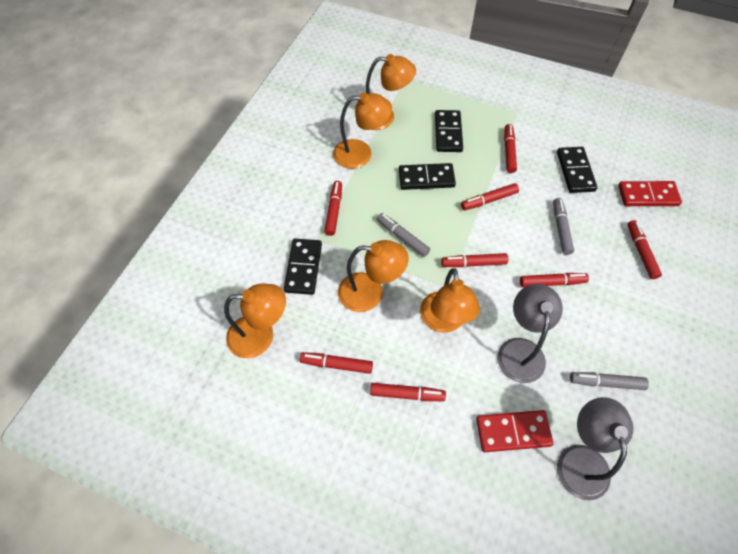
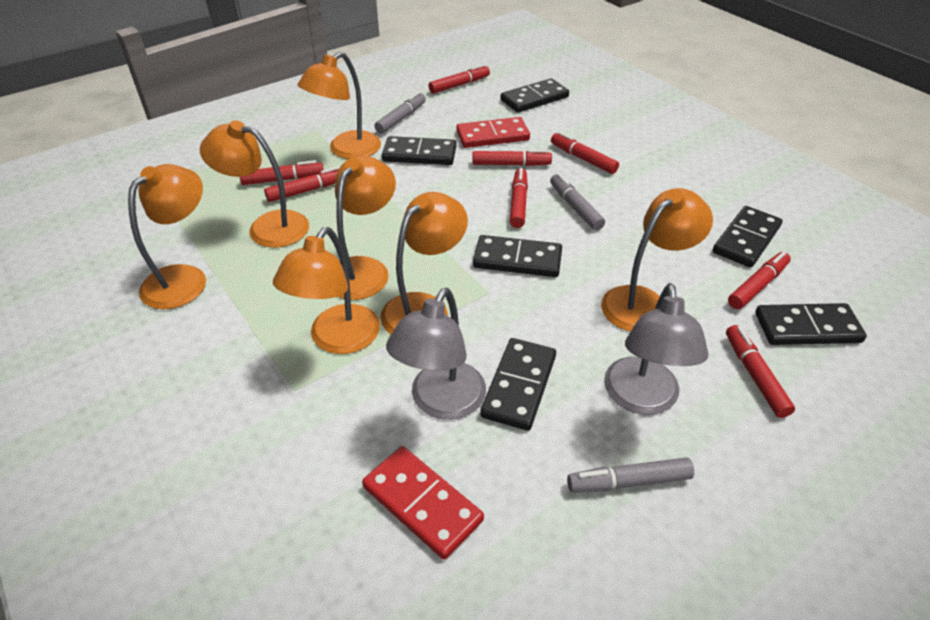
black domino: [284,239,322,295] [399,163,456,190] [435,110,463,152] [557,147,597,193] = 4 -> [382,136,457,165] [473,235,562,277] [480,338,556,431] [501,78,569,113] [713,206,782,268] [755,303,867,345] = 6
orange lamp: [224,284,286,358] [333,92,392,169] [338,240,409,312] [366,54,416,130] [420,268,480,333] = 5 -> [128,164,206,309] [200,120,309,248] [273,227,380,354] [298,52,381,159] [335,155,396,300] [380,192,468,334] [601,188,713,332] = 7

